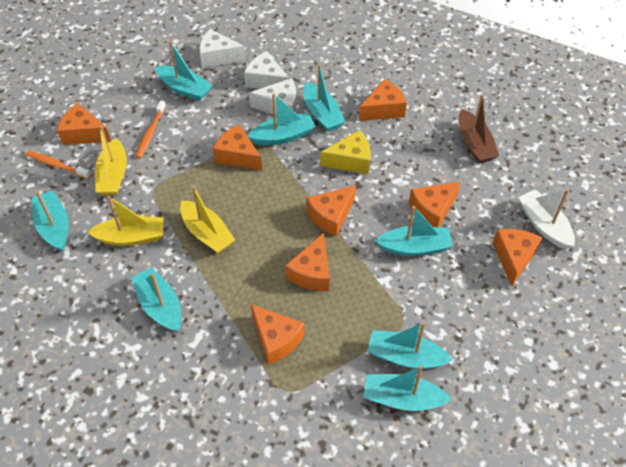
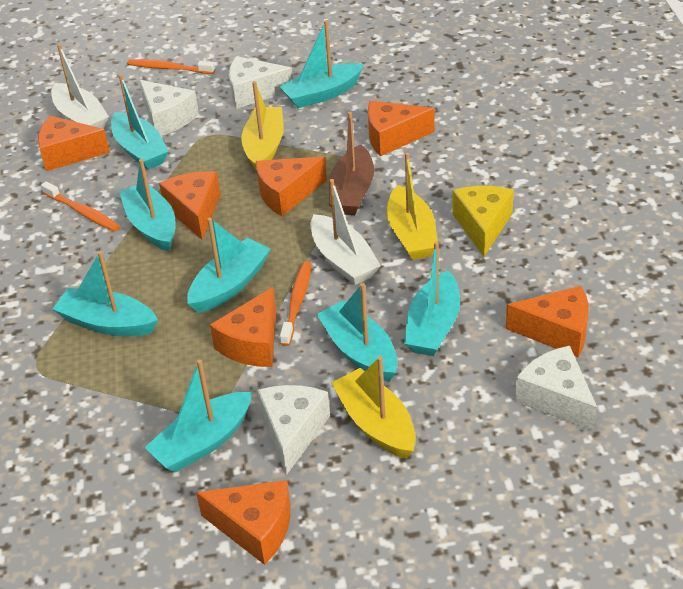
orange cheese: [57,103,111,145] [213,124,262,171] [251,304,304,365] [285,233,330,291] [307,185,356,237] [359,79,407,121] [409,181,461,227] [493,229,543,286] = 8 -> [38,116,110,171] [159,171,221,240] [196,480,291,565] [210,287,276,367] [256,157,327,216] [368,101,435,156] [506,286,589,357] = 7
orange toothbrush: [25,151,91,179] [135,100,166,158] = 2 -> [41,181,120,231] [127,59,215,74] [280,261,312,346] = 3
white boat: [518,189,575,249] = 1 -> [51,44,109,129] [311,179,381,285] = 2
white cheese: [199,29,246,68] [244,51,290,89] [249,78,296,115] = 3 -> [139,80,199,136] [229,56,293,109] [257,385,330,475] [515,346,597,432] = 4

